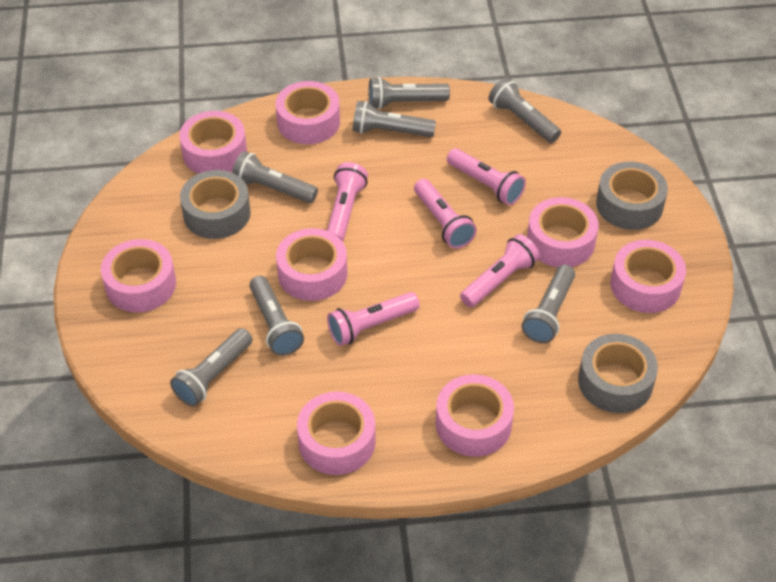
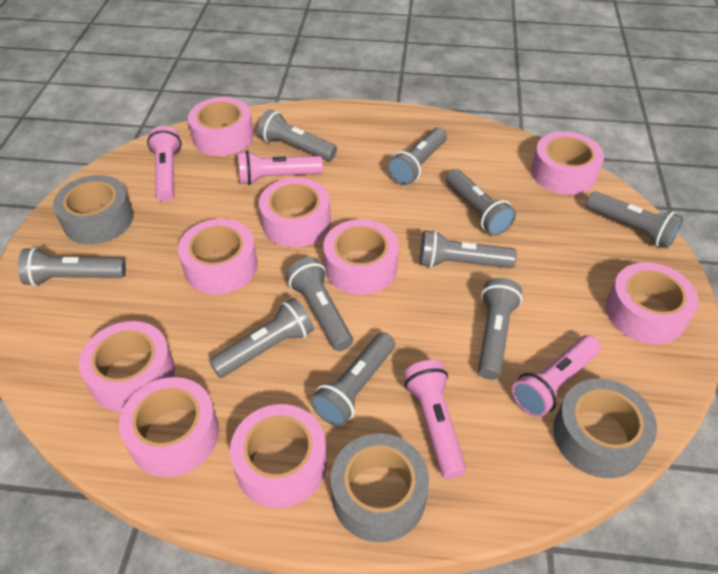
grey flashlight: [170,328,252,406] [232,151,318,203] [249,276,304,356] [353,101,436,137] [369,77,450,110] [489,78,561,143] [522,265,575,343] = 7 -> [18,247,126,286] [209,298,314,378] [257,110,337,161] [286,257,353,351] [311,332,395,427] [388,127,447,185] [419,230,517,268] [446,169,516,236] [478,278,522,380] [586,192,683,249] = 10
pink flashlight: [327,162,368,242] [327,292,420,346] [414,179,477,249] [447,148,526,205] [460,234,540,307] = 5 -> [147,126,182,202] [238,150,323,185] [403,360,466,479] [512,335,600,417] = 4
pink tape: [101,239,176,312] [179,111,247,174] [276,81,340,144] [276,228,348,301] [297,392,376,475] [436,374,514,457] [527,197,599,267] [610,240,686,313] = 8 -> [79,321,175,412] [119,377,219,477] [178,219,258,294] [188,97,254,156] [230,404,327,508] [259,178,331,247] [323,219,399,295] [531,131,604,195] [606,262,698,344] = 9

